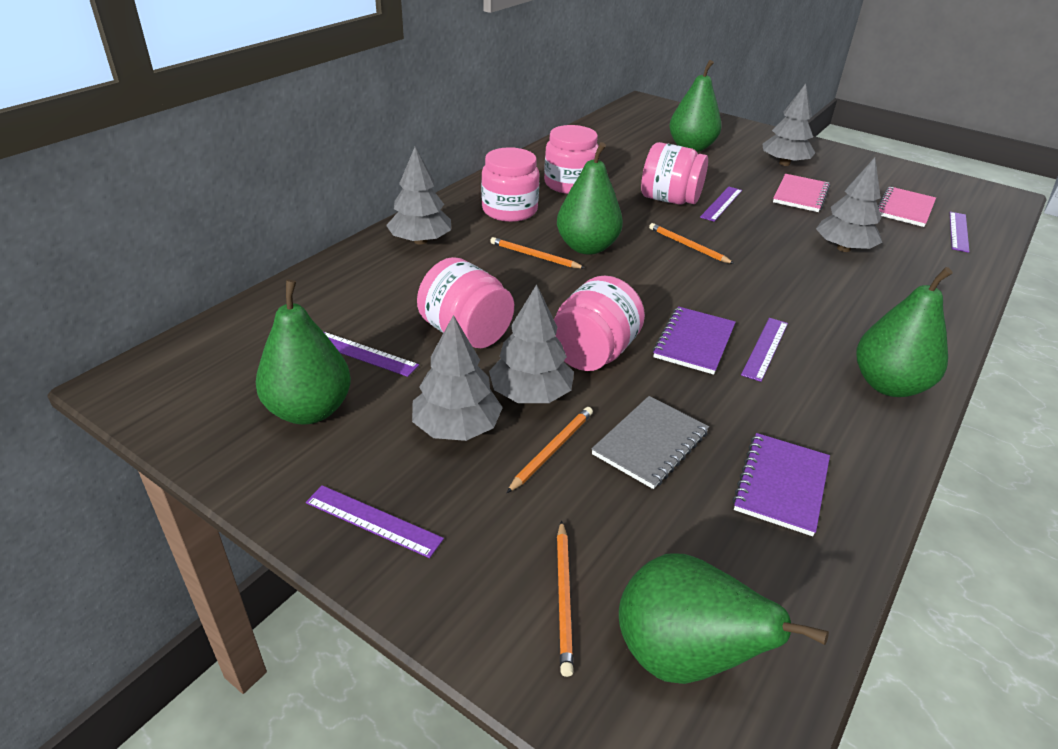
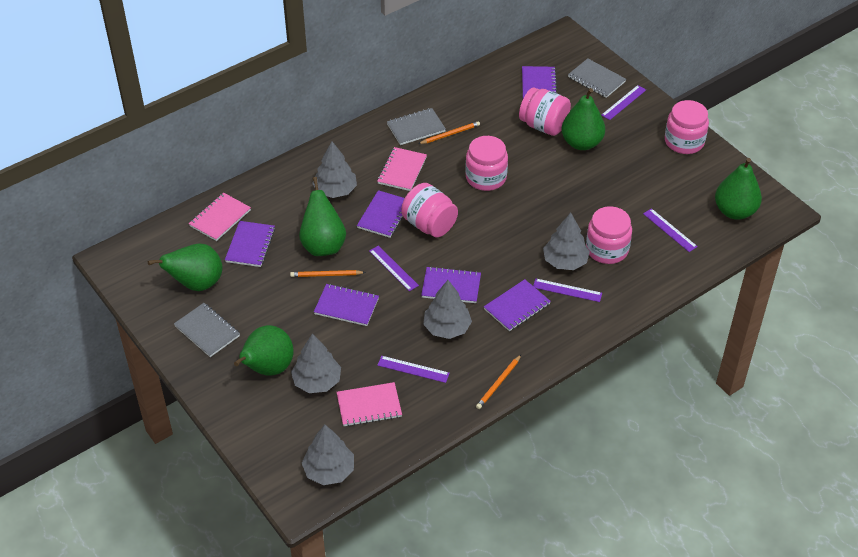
grey notebook: [592,396,709,489] = 1 -> [174,303,240,357] [387,108,446,145] [568,58,626,98] = 3
orange pencil: [490,237,585,268] [507,407,593,493] [557,520,573,677] [649,223,734,264] = 4 -> [290,270,366,277] [418,121,480,144] [476,355,521,409] = 3
pink notebook: [773,174,830,212] [878,186,936,227] = 2 -> [189,193,251,241] [337,382,402,427] [377,147,427,191] = 3
purple notebook: [653,306,736,375] [732,433,830,536] = 2 -> [225,221,275,267] [314,284,379,326] [357,190,405,238] [421,266,481,303] [484,279,551,331] [522,66,557,98] = 6

